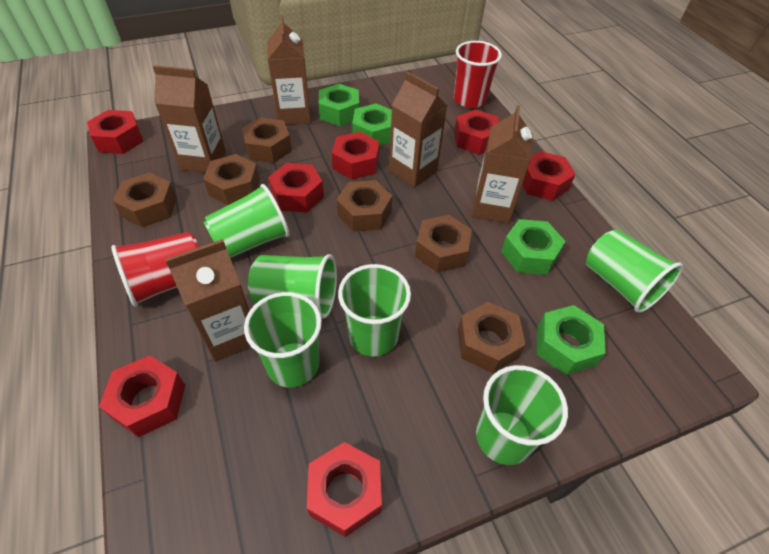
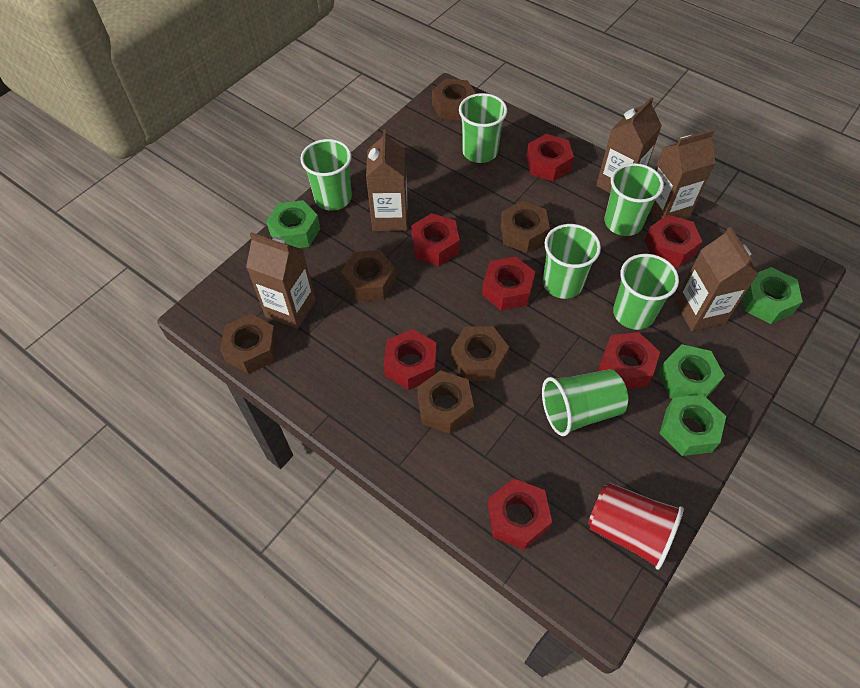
red cup: [111,232,199,307] [454,41,502,108] = 2 -> [588,482,684,570] = 1

